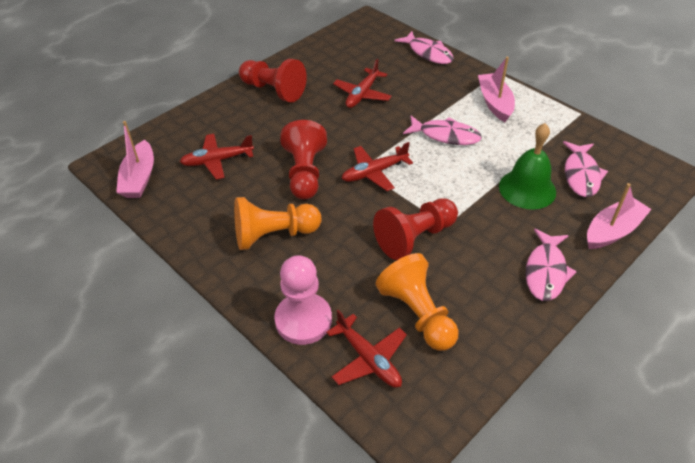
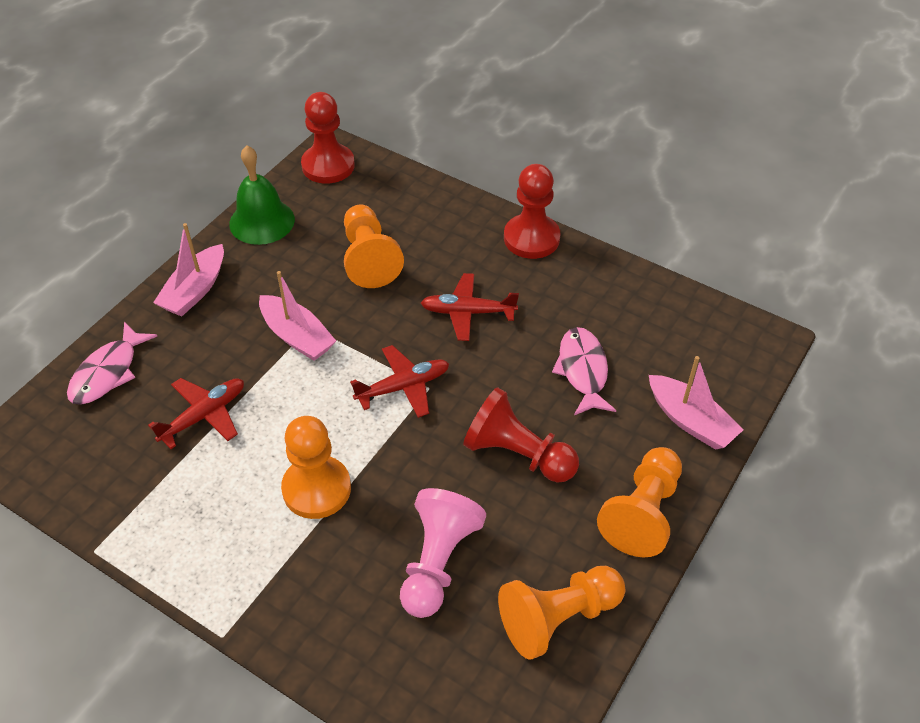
orange pawn: [234,197,321,250] [376,253,459,351] = 2 -> [281,416,351,519] [344,205,404,288] [498,566,625,660] [597,447,682,557] = 4
pink fish: [395,31,454,64] [403,116,482,145] [526,228,577,301] [563,141,608,197] = 4 -> [67,322,157,405] [552,327,616,415] = 2
red plane: [180,134,254,180] [326,310,407,388] [333,59,392,108] [341,142,413,191] = 4 -> [148,378,244,449] [350,345,449,418] [421,273,519,341] = 3

